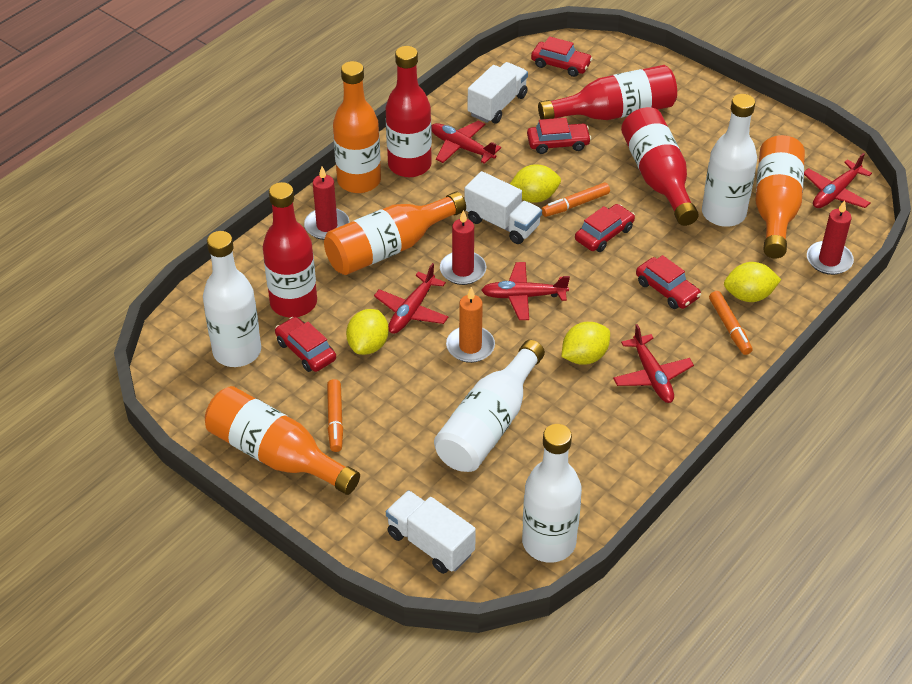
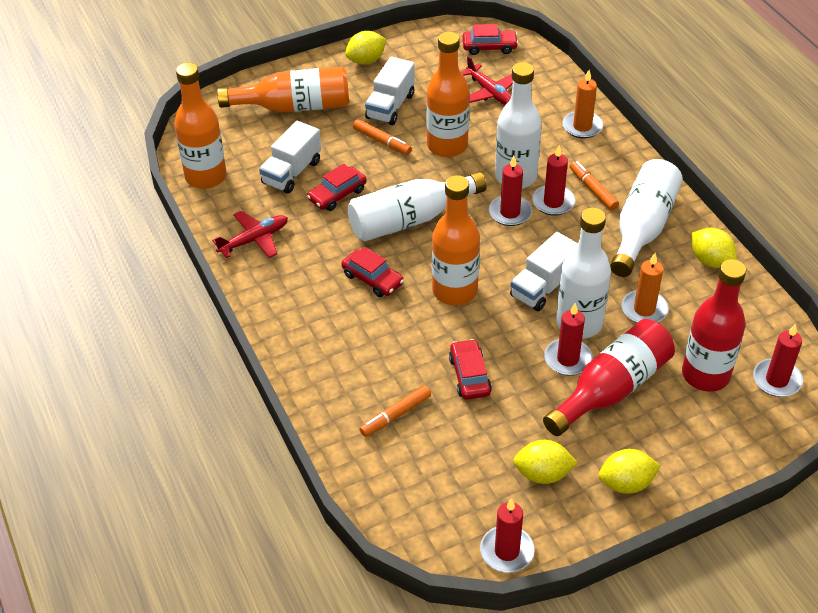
orange candle: [446,287,495,363] = 1 -> [562,70,603,138] [622,253,669,323] = 2
red bottle: [263,182,317,317] [386,46,432,177] [538,65,677,120] [621,107,699,226] = 4 -> [543,319,675,436] [682,259,746,392] = 2
red candle: [304,167,350,240] [440,210,486,285] [807,200,854,275] = 3 -> [480,498,535,572] [489,156,532,226] [532,145,576,216] [544,303,593,376] [753,324,803,397] = 5
red car: [275,317,336,372] [527,118,591,154] [531,36,593,77] [575,204,635,252] [636,255,701,309] = 5 -> [307,164,367,211] [341,247,404,297] [449,339,492,400] [462,24,518,55] = 4
red plane: [374,263,448,334] [431,120,501,164] [481,262,570,320] [613,324,694,403] [804,153,872,208] = 5 -> [212,211,288,258] [461,56,513,105] = 2

